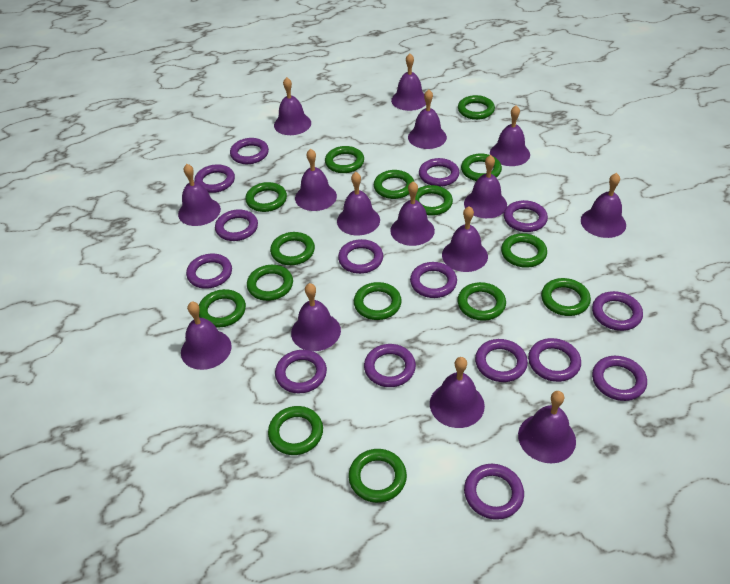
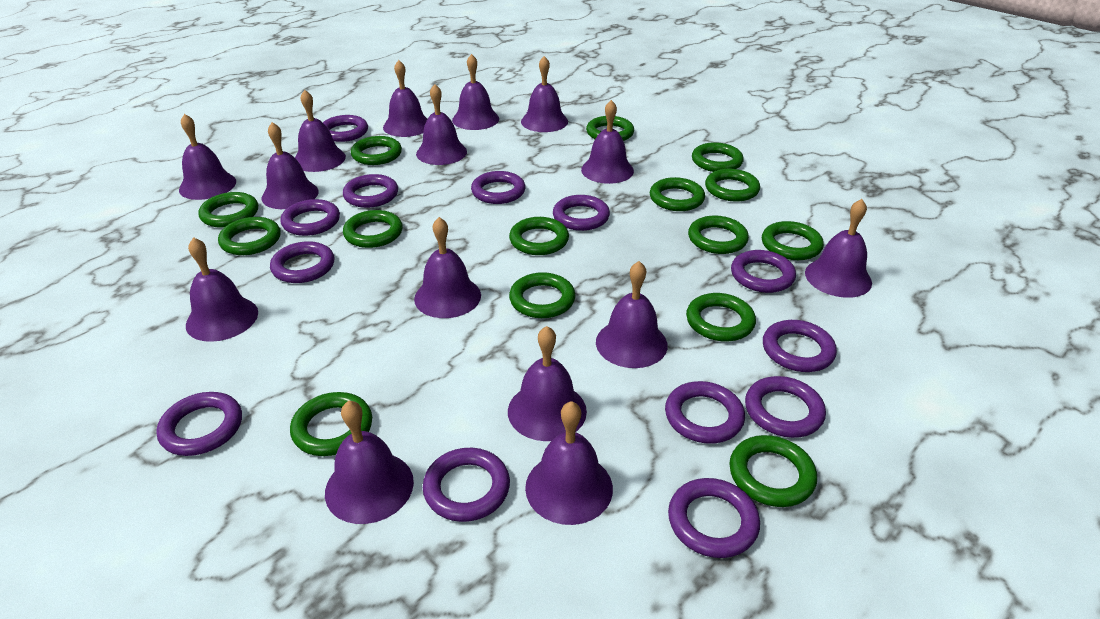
purple ring: [186,254,232,289] [194,164,235,193] [215,209,258,241] [230,138,269,164] [275,350,327,394] [338,239,383,274] [364,344,416,387] [410,262,457,298] [419,158,460,187] [464,464,524,520] [475,339,528,382] [504,200,548,232] [528,338,581,382] [592,291,643,331] [592,356,647,401] = 15 -> [156,392,242,456] [270,241,334,283] [280,199,340,236] [323,115,368,142] [343,174,398,208] [423,448,510,522] [471,171,526,204] [553,195,610,231] [665,381,745,444] [668,478,760,558] [731,250,796,293] [745,376,826,438] [763,320,837,372] = 13

